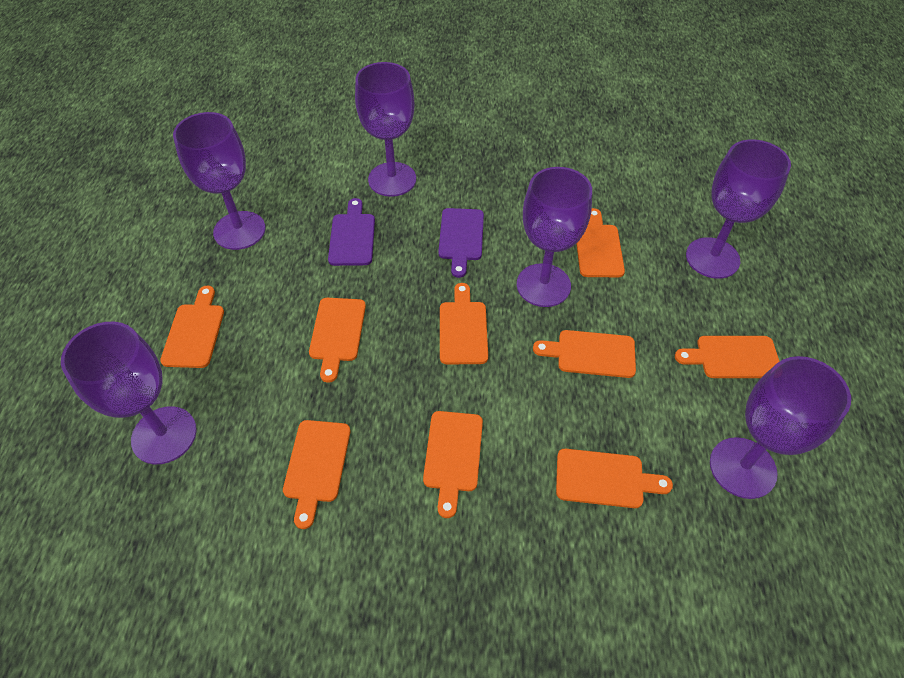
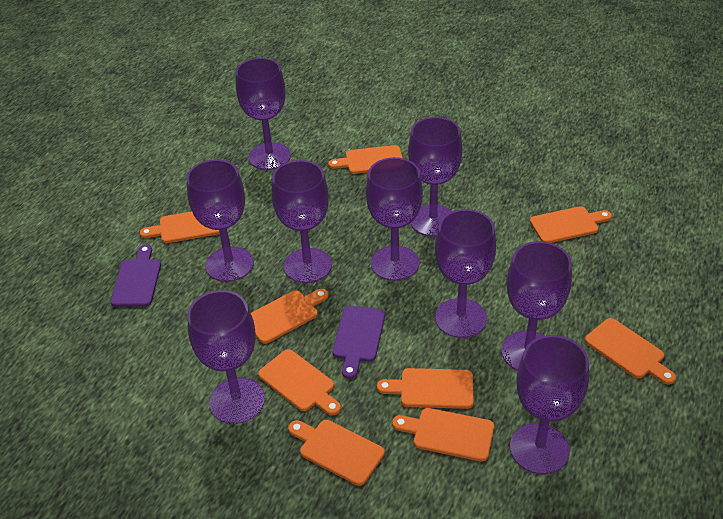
purple goblet: [61,322,197,464] [173,112,266,250] [355,62,416,197] [517,167,592,307] [686,139,791,279] [710,356,851,499] = 6 -> [187,159,254,282] [187,290,265,424] [236,58,291,170] [272,160,332,283] [366,157,423,281] [408,117,462,237] [435,209,496,338] [501,241,572,371] [510,335,589,475] = 9

